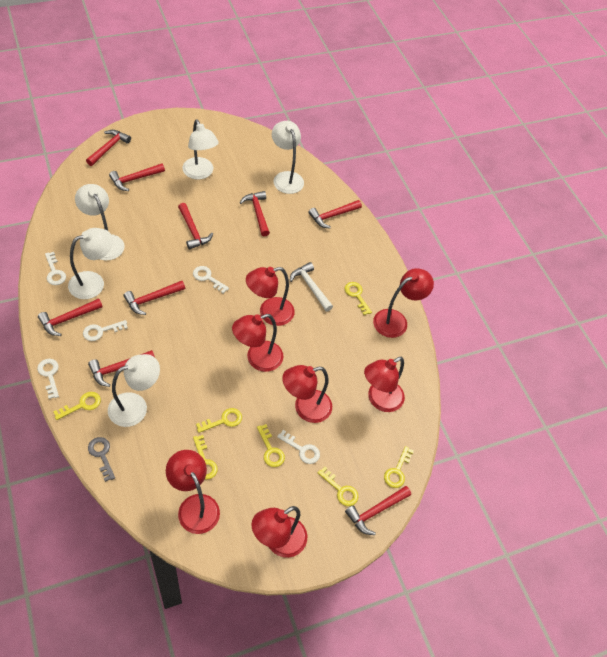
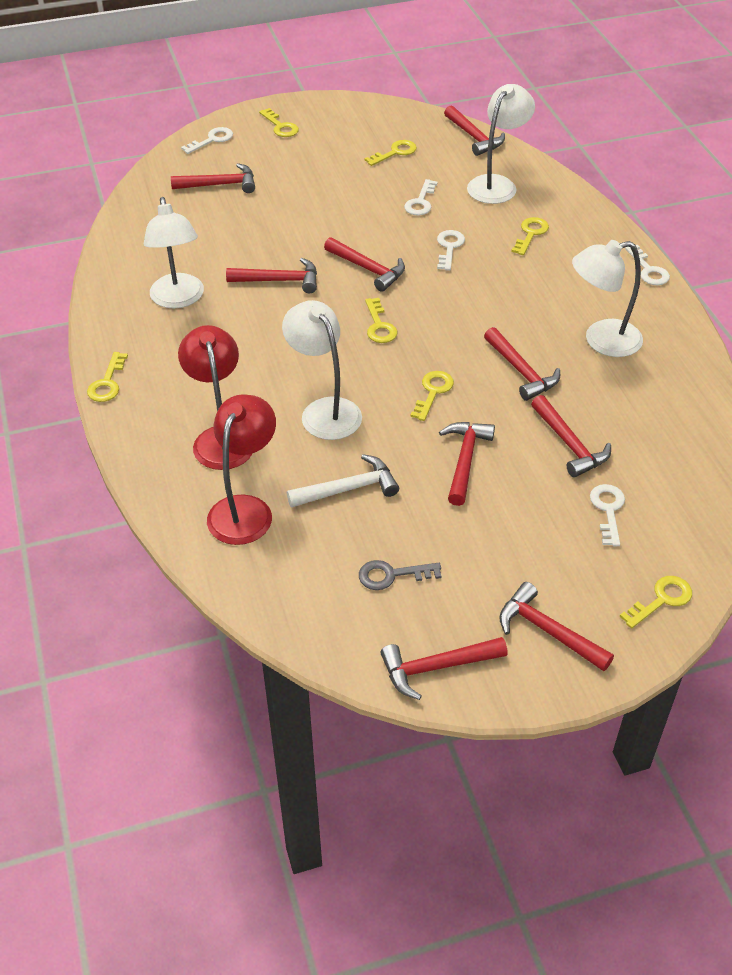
red lamp: [166,450,220,534] [232,314,283,372] [246,267,295,326] [251,506,307,558] [282,365,332,423] [364,357,405,412] [373,268,434,338] = 7 -> [178,325,253,470] [207,394,276,545] = 2
white lamp: [68,228,113,299] [75,184,125,260] [108,354,160,427] [182,119,219,179] [272,121,304,194] = 5 -> [144,197,204,308] [282,300,362,440] [467,84,535,204] [572,240,643,357] = 4

